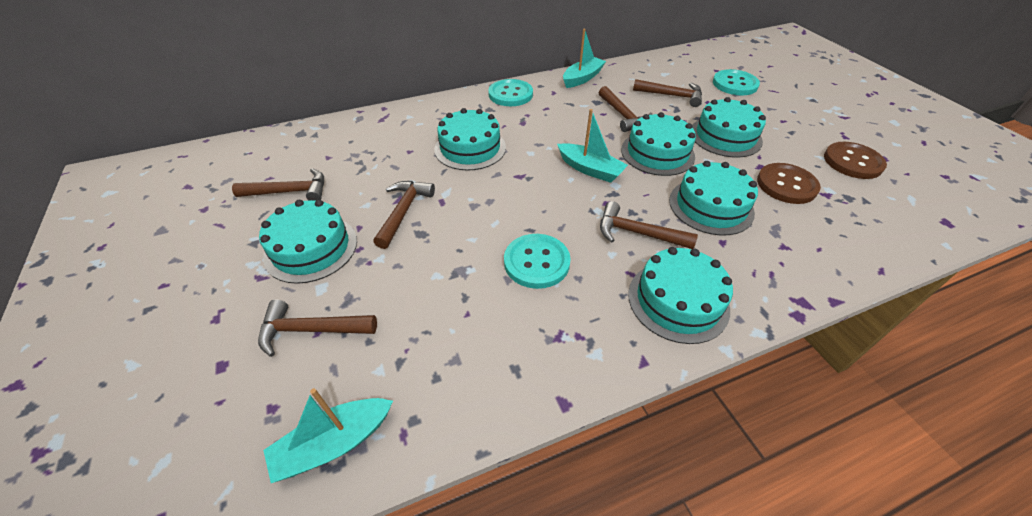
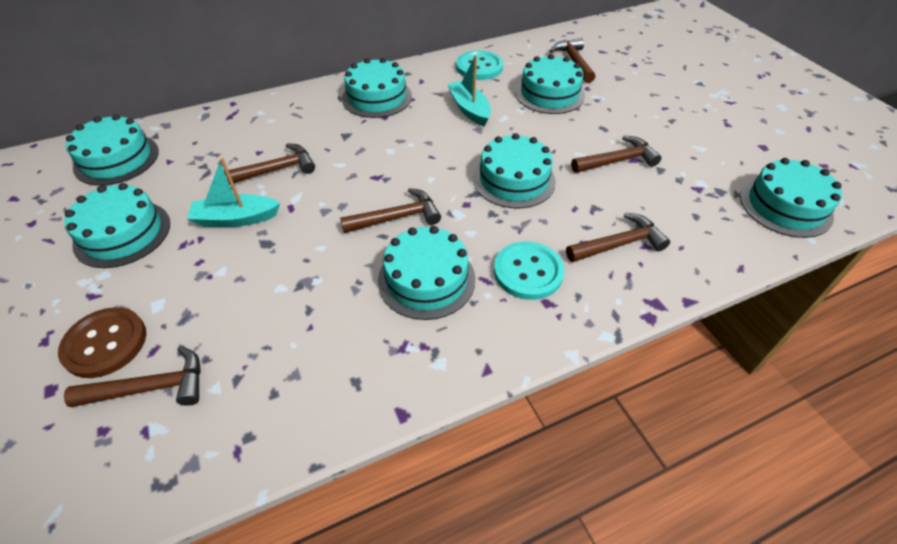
brown button: [757,163,821,204] [824,142,887,179] = 2 -> [58,307,146,378] = 1
turquoise boat: [263,388,393,483] [557,109,628,183] [563,28,606,88] = 3 -> [187,158,280,227] [448,55,491,126] = 2
turquoise button: [488,79,533,106] [504,234,571,289] [713,69,760,96] = 3 -> [456,50,503,80] [494,241,564,300] = 2
turquoise cake: [259,200,357,284] [434,108,506,170] [621,112,696,176] [628,247,733,344] [669,161,758,235] [692,97,766,157] = 6 -> [64,183,170,268] [66,114,159,186] [342,58,412,118] [378,226,475,320] [473,133,556,208] [515,54,585,114] [740,158,842,238] = 7

